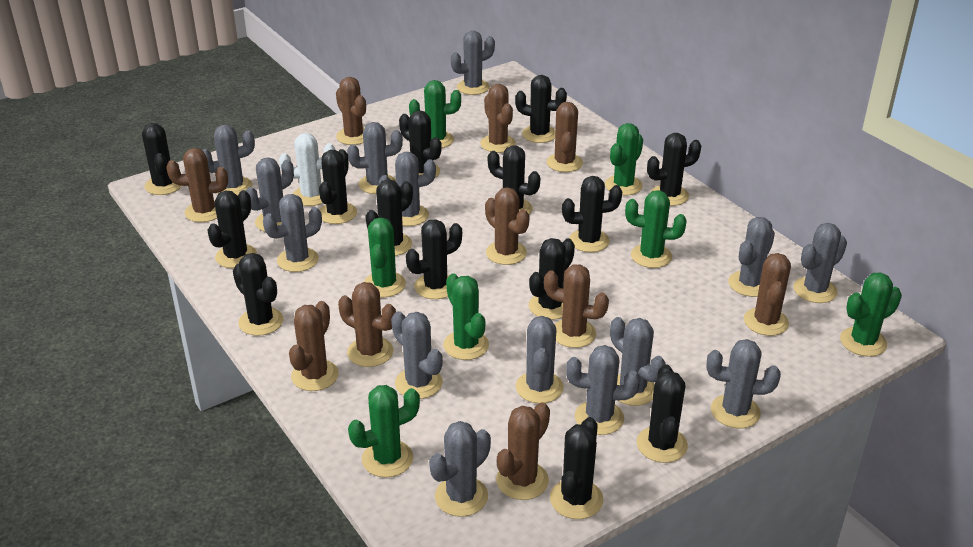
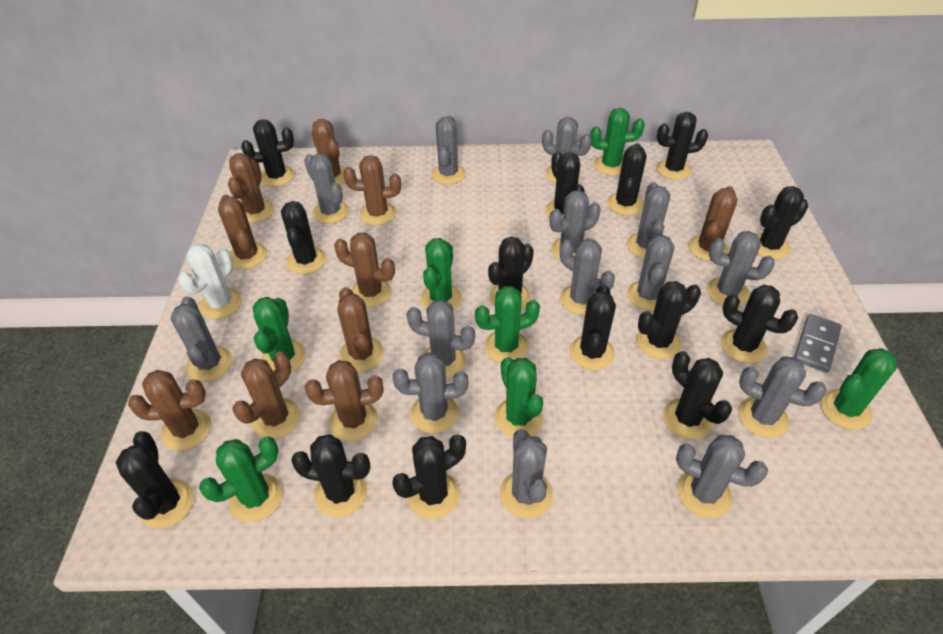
grey domino: none = 0 -> [794,314,842,373] = 1

